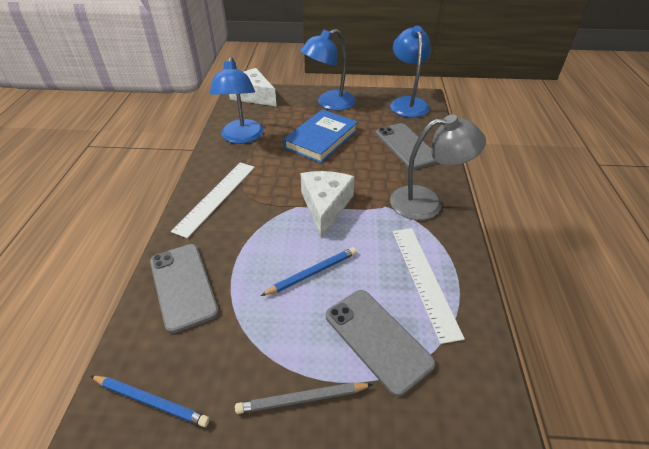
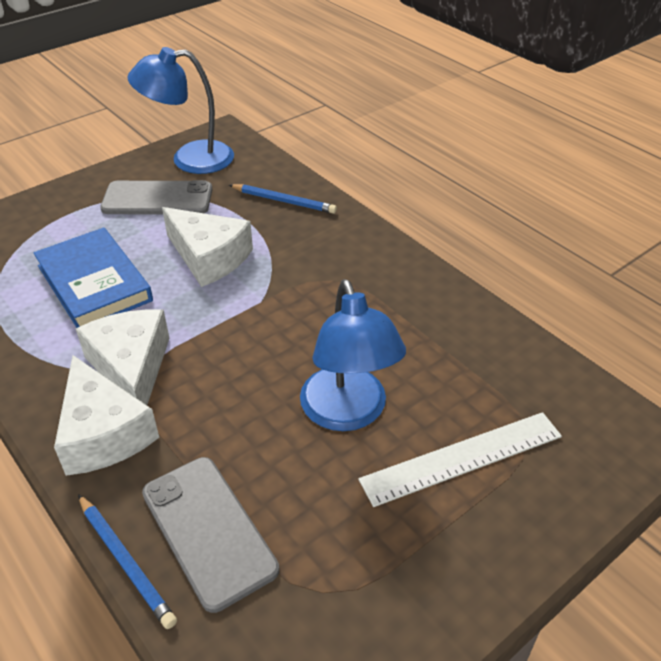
blue lamp: [209,56,264,144] [300,29,356,111] [390,26,431,117] = 3 -> [127,47,234,174] [300,279,406,431] = 2
grey lamp: [390,114,486,220] = 1 -> none = 0
grey pencil: [235,382,373,414] = 1 -> none = 0
grey phone: [150,244,219,333] [326,290,436,396] [376,123,438,169] = 3 -> [100,180,213,214] [142,457,279,613] = 2
white cheese: [229,68,277,107] [300,171,355,238] = 2 -> [54,355,159,476] [76,309,169,405] [162,207,253,287] = 3
white ruler: [171,163,255,238] [393,228,465,344] = 2 -> [358,412,562,507] = 1

